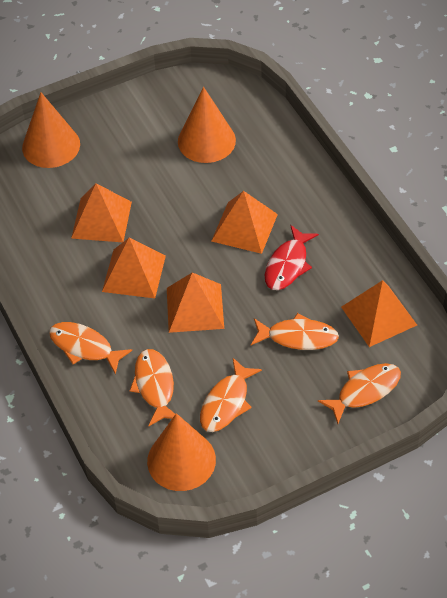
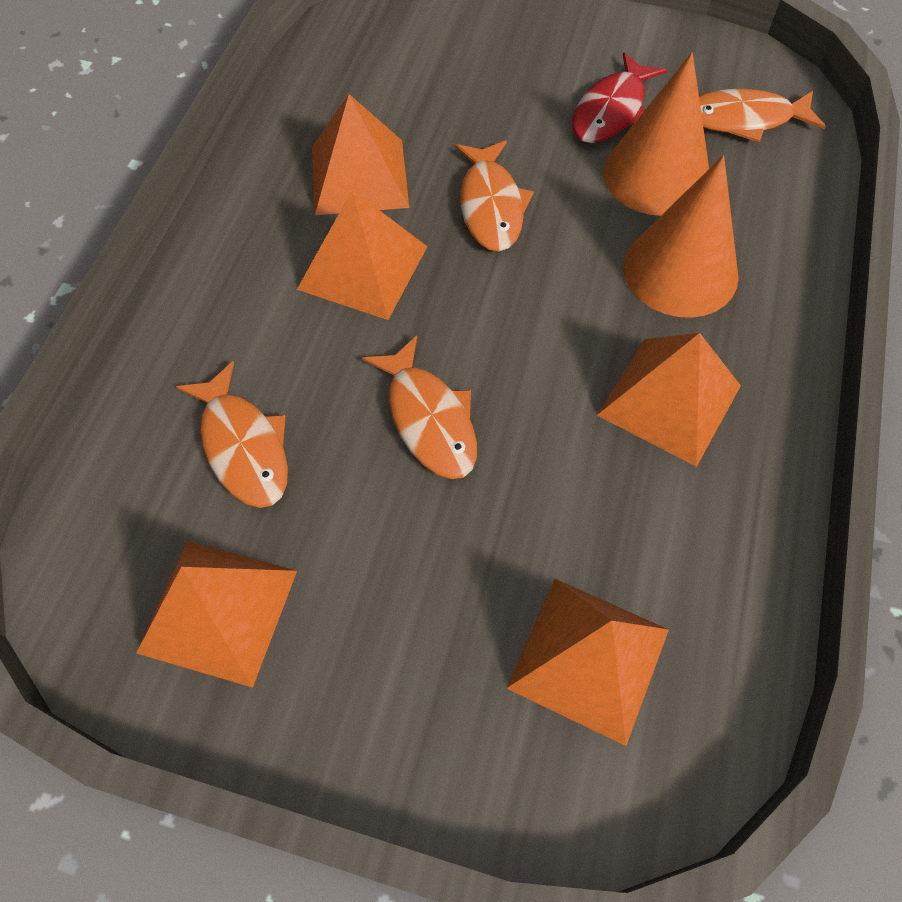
orange cone: [22,92,80,168] [147,413,216,491] [178,87,236,163] = 3 -> [603,52,709,216] [623,155,739,318] = 2
orange fish: [49,322,132,374] [129,349,175,426] [200,358,262,432] [251,313,339,350] [318,363,401,424] = 5 -> [176,361,288,508] [362,336,477,479] [455,140,534,251] [699,89,826,143] = 4

